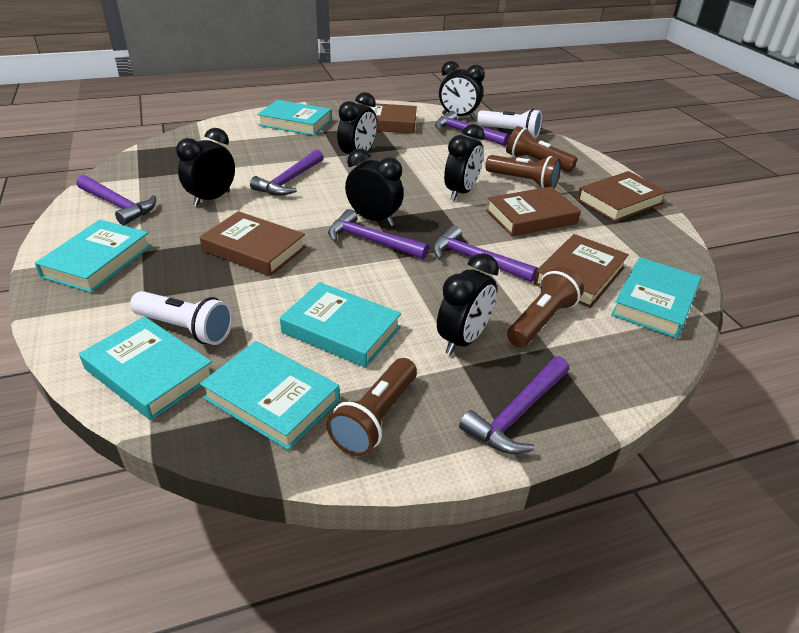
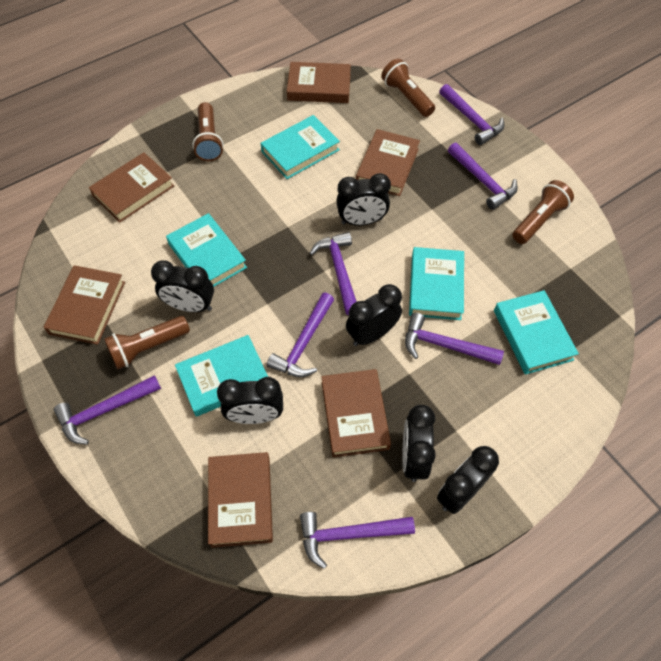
brown book: [200,211,306,276] [358,103,417,133] [486,186,581,237] [534,234,629,308] [577,171,668,222] = 5 -> [44,265,125,345] [89,153,174,223] [208,452,273,548] [287,62,351,103] [322,369,391,457] [356,129,420,196] = 6
purple hammer: [76,175,156,225] [250,149,324,196] [328,209,429,259] [432,226,538,282] [435,111,509,146] [459,356,570,454] = 6 -> [54,375,161,445] [267,293,334,377] [300,512,415,569] [310,232,357,315] [405,313,504,365] [439,84,504,145] [448,143,518,210] = 7
turquoise book: [35,220,151,293] [79,316,212,420] [200,341,340,450] [257,100,331,136] [280,282,401,368] [611,257,701,338] = 6 -> [166,213,247,287] [175,335,268,417] [261,115,340,179] [409,247,464,320] [494,290,579,375] = 5
white flashlight: [130,291,233,345] [477,109,542,138] = 2 -> none = 0

